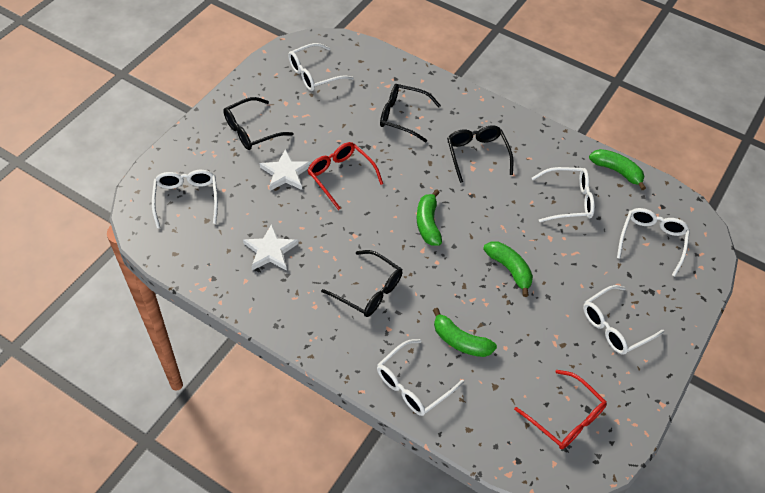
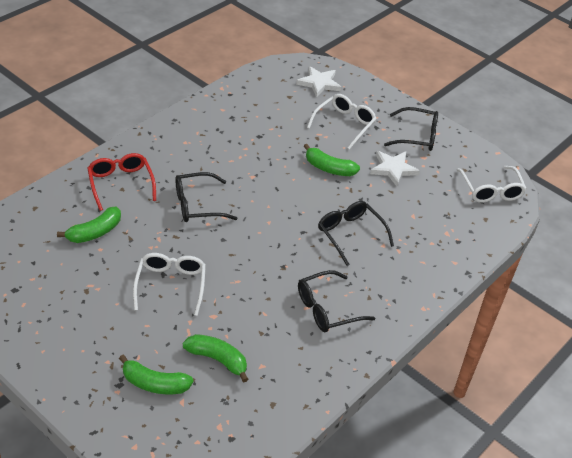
red glasses: [308,142,383,210] [514,370,607,449] = 2 -> [87,153,156,211] = 1
white glasses: [152,170,218,228] [288,43,354,91] [377,339,464,416] [532,167,595,222] [583,285,664,355] [617,208,690,276] = 6 -> [133,253,206,316] [307,94,377,150] [457,166,527,203] = 3

